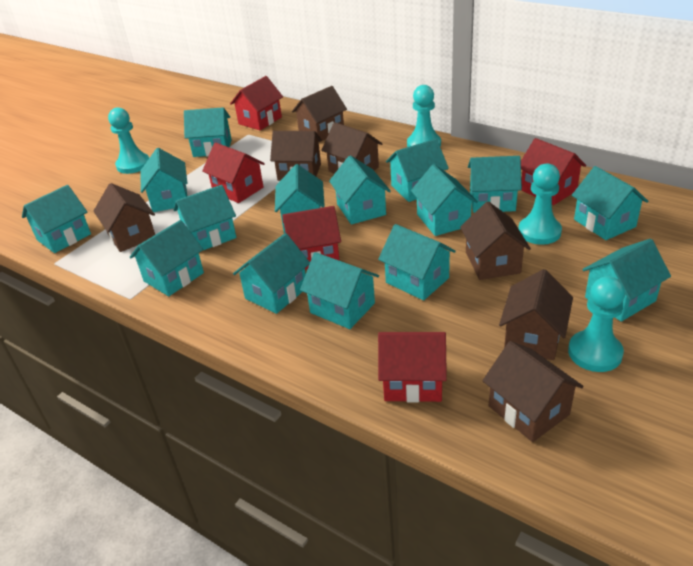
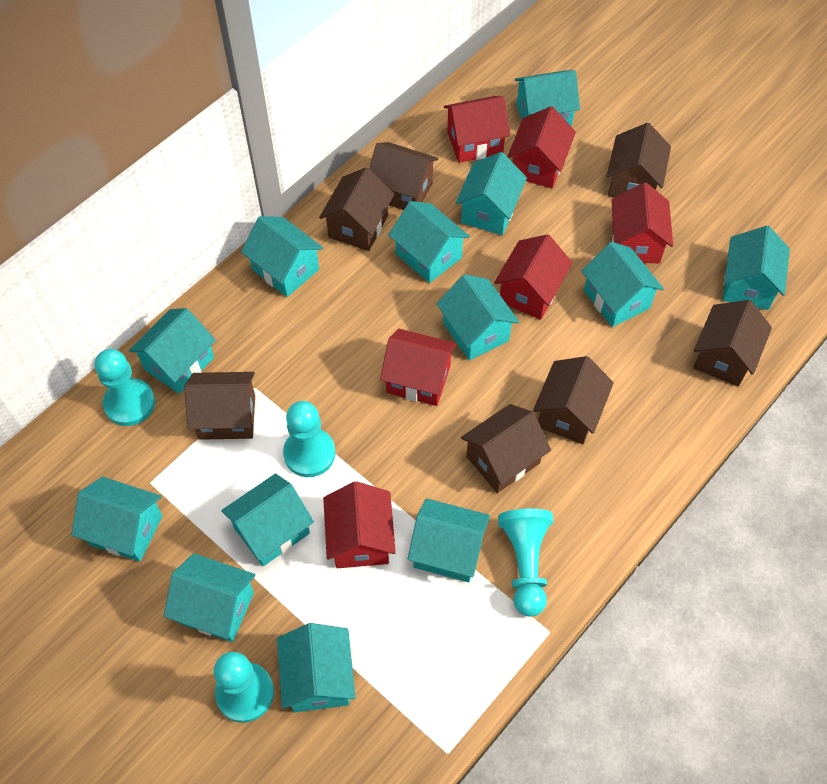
red house: [202,142,265,203] [230,76,283,130] [282,206,341,270] [378,332,447,402] [521,138,586,205] = 5 -> [323,481,396,568] [380,329,457,406] [444,96,510,163] [494,234,573,320] [507,106,576,188] [611,182,673,263] = 6
turquoise house: [22,185,91,253] [130,220,204,296] [140,148,187,212] [174,185,236,250] [184,107,232,157] [233,233,310,314] [275,164,325,233] [300,252,379,329] [329,155,391,225] [378,224,456,301] [386,139,449,202] [411,164,478,236] [468,156,522,213] [572,166,648,240] [582,239,671,322] = 15 -> [71,477,163,562] [129,308,216,394] [164,553,255,642] [221,473,314,566] [241,216,323,297] [277,623,356,713] [389,201,470,283] [408,498,490,582] [437,274,519,360] [456,152,527,235] [515,70,580,127] [582,242,664,327] [722,226,790,310] = 13

